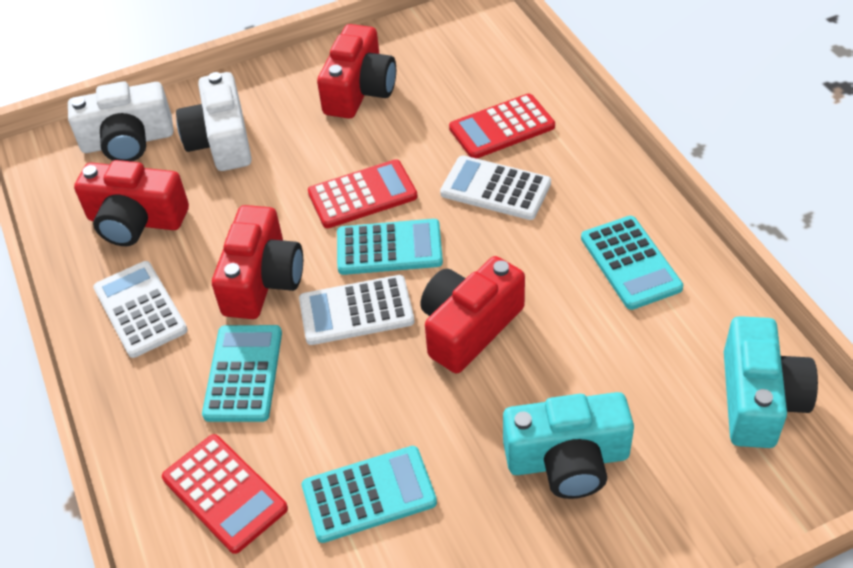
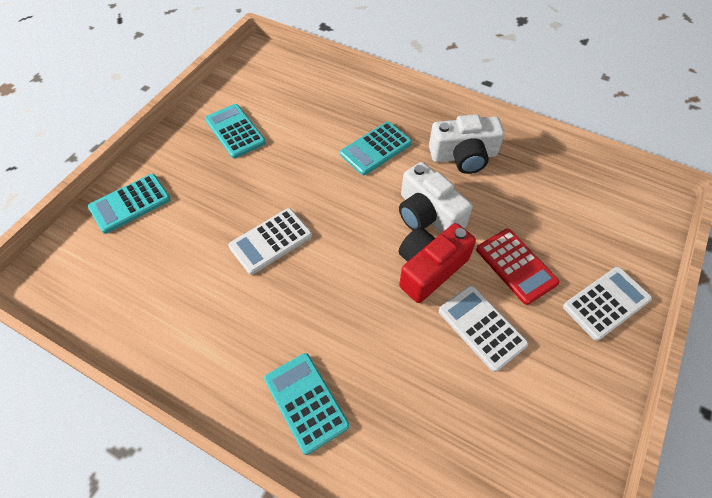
red calculator: [162,434,288,554] [308,159,418,228] [449,93,555,159] = 3 -> [476,229,559,305] = 1
red camera: [74,160,189,246] [212,205,303,319] [317,24,396,118] [420,256,525,373] = 4 -> [399,223,476,303] = 1
turquoise camera: [503,392,634,499] [724,316,818,448] = 2 -> none = 0

